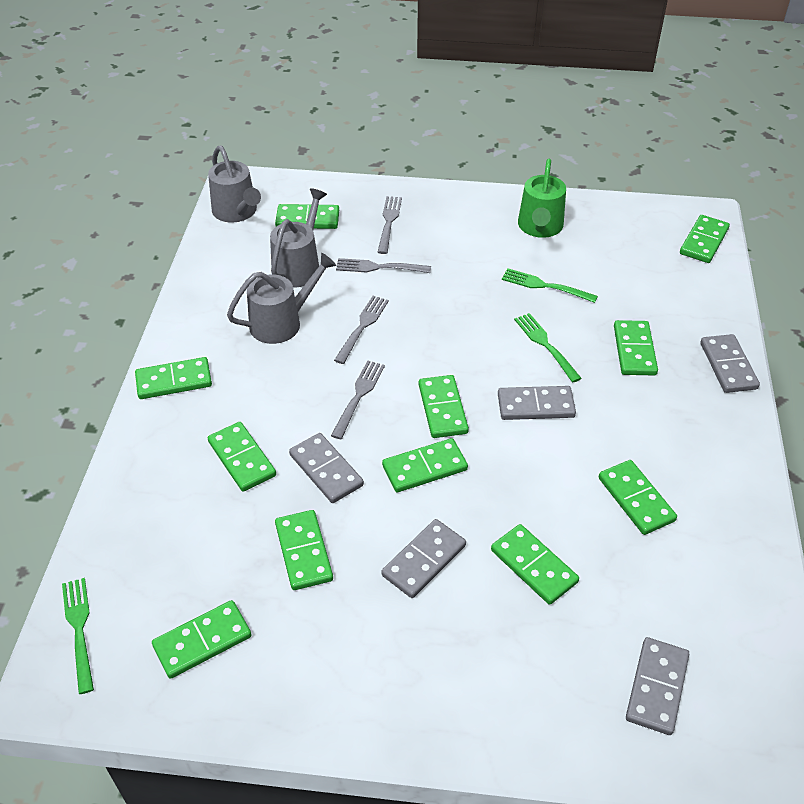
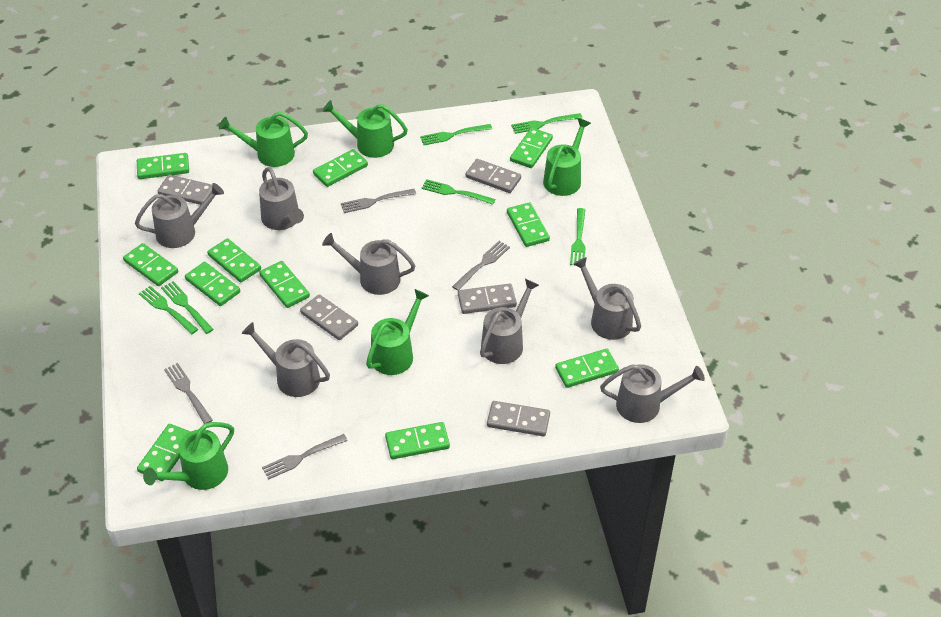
green fork: [62,578,94,694] [502,268,598,303] [514,313,582,383] = 3 -> [139,286,198,334] [161,281,214,334] [420,124,492,145] [422,179,495,205] [511,113,582,134] [570,208,586,266] = 6
green watering can: [518,159,566,238] = 1 -> [143,422,234,490] [219,112,308,167] [323,100,408,158] [366,289,429,375] [543,118,591,196] = 5
grey watering can: [208,146,261,222] [227,253,336,344] [270,188,327,288] = 3 -> [135,183,224,248] [241,322,330,397] [259,167,304,230] [322,233,416,295] [480,279,539,364] [573,257,641,340] [600,364,705,423] = 7

